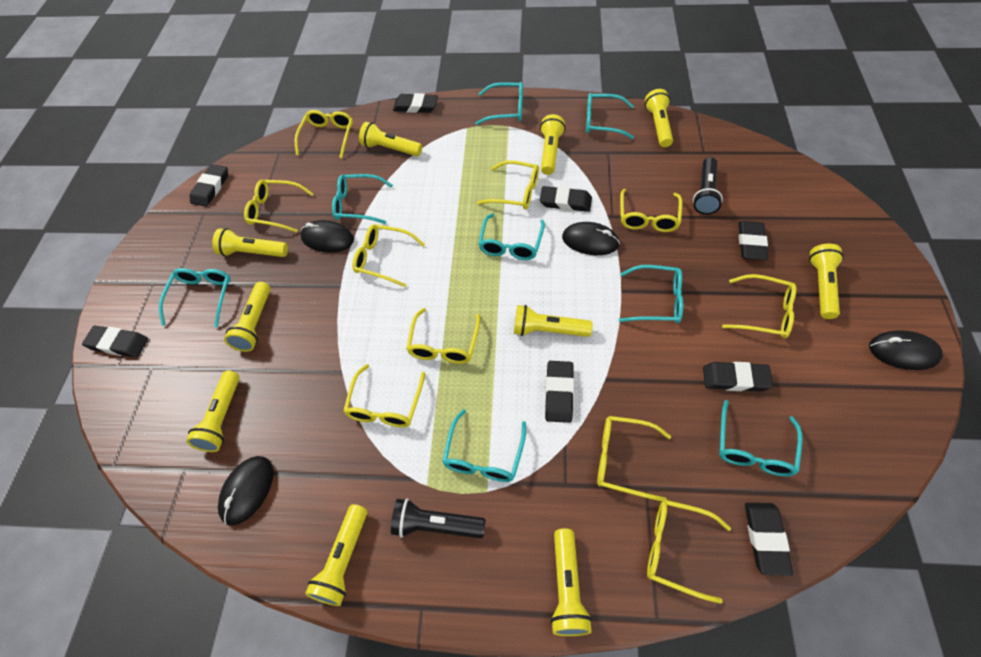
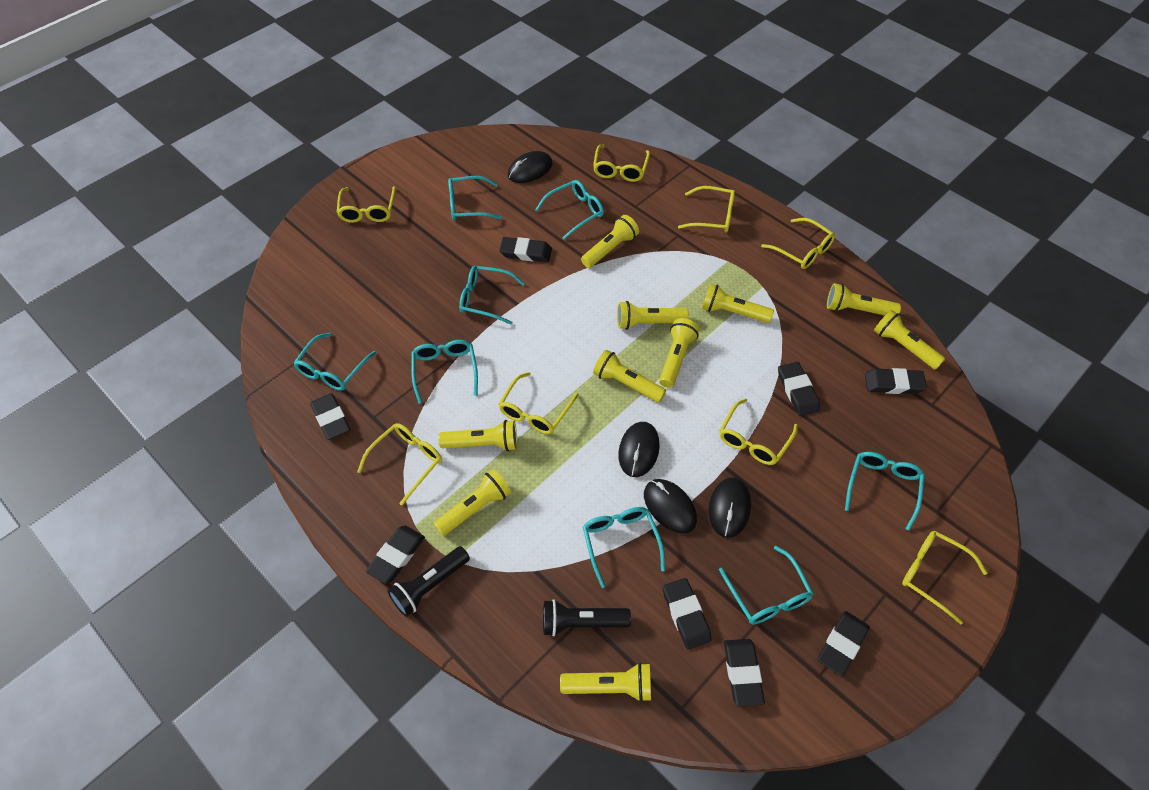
yellow glasses: [244,180,313,233] [295,110,353,158] [343,364,426,427] [352,224,425,287] [406,308,480,364] [477,160,539,210] [597,416,671,502] [620,189,682,232] [647,500,731,604] [722,274,796,338] = 10 -> [337,186,396,223] [357,423,442,505] [499,372,579,434] [593,145,650,182] [678,186,735,232] [719,398,798,465] [761,218,835,269] [902,531,987,625] = 8

